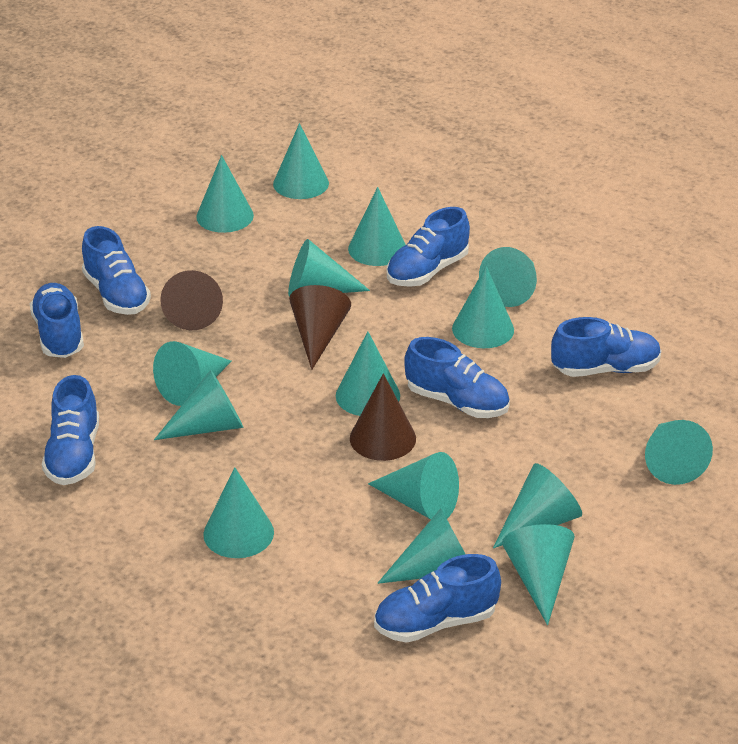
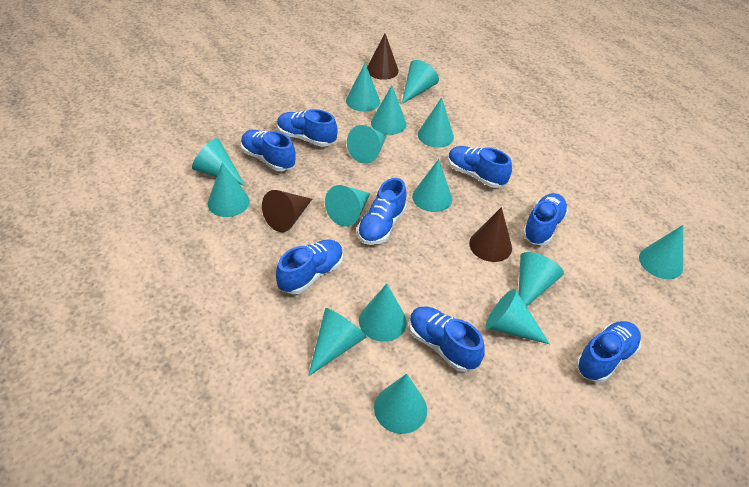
blue shoe: [30,283,84,358] [42,375,99,485] [82,226,151,315] [374,554,501,643] [387,207,470,287] [404,337,510,418] [551,317,661,377] = 7 -> [241,130,296,171] [276,239,343,294] [277,109,338,147] [357,178,407,245] [409,306,485,372] [448,146,512,188] [523,193,568,245] [576,321,641,383] = 8

